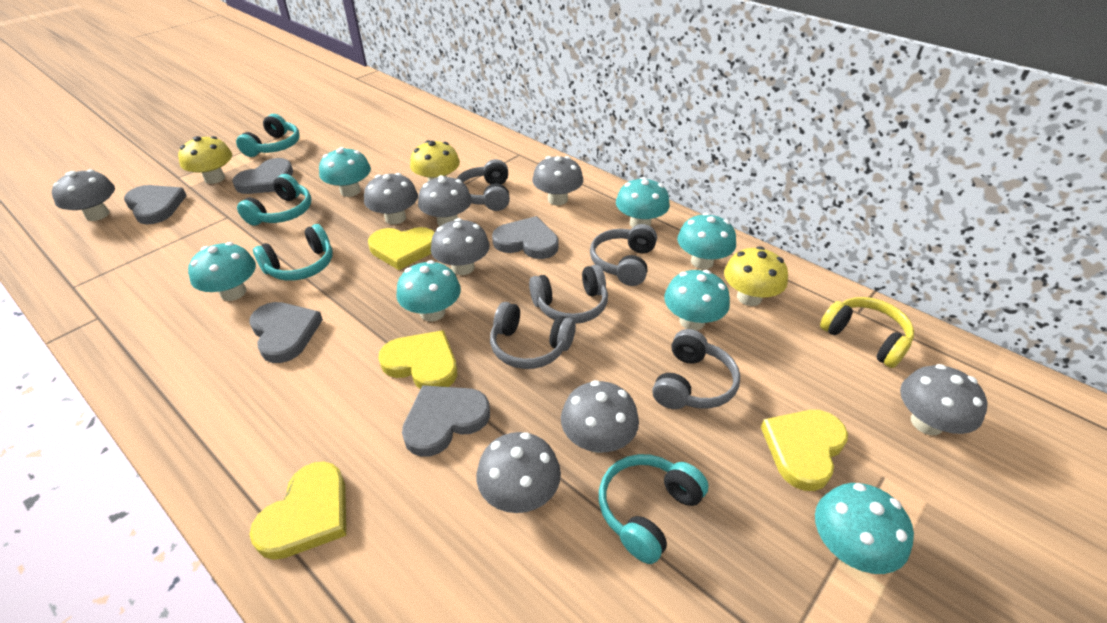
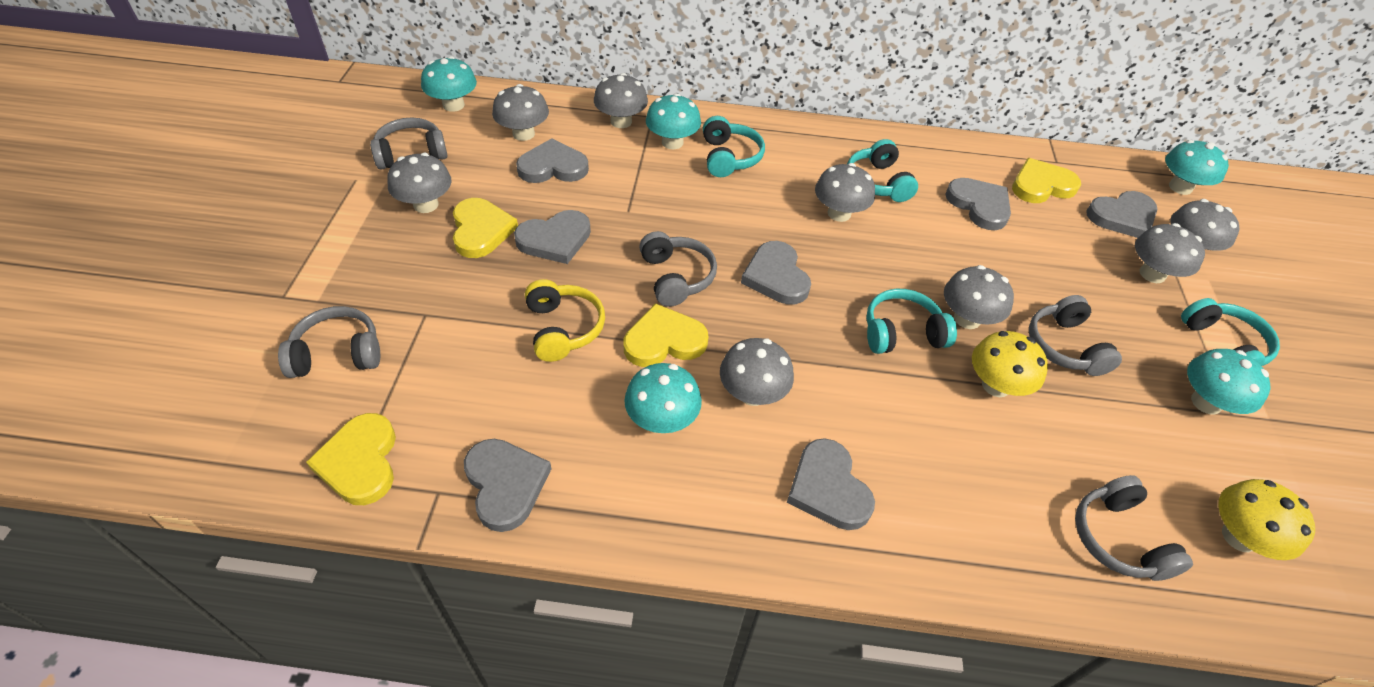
grey heart: [124,185,187,224] [232,158,293,194] [249,302,323,363] [402,385,490,457] [492,216,559,259] = 5 -> [464,439,551,532] [514,210,591,264] [516,138,589,183] [741,241,811,305] [787,438,875,530] [946,178,1011,230] [1086,191,1158,238] = 7
turquoise mushroom: [188,242,256,301] [319,147,371,197] [396,260,461,322] [616,177,670,227] [664,270,730,330] [677,213,736,269] [815,483,914,574] = 7 -> [421,56,477,112] [624,363,702,433] [646,93,701,149] [1165,140,1229,195] [1187,349,1271,415] = 5
yellow mushroom: [178,136,232,184] [410,140,460,181] [724,246,788,306] = 3 -> [972,331,1048,397] [1218,479,1315,560] = 2

